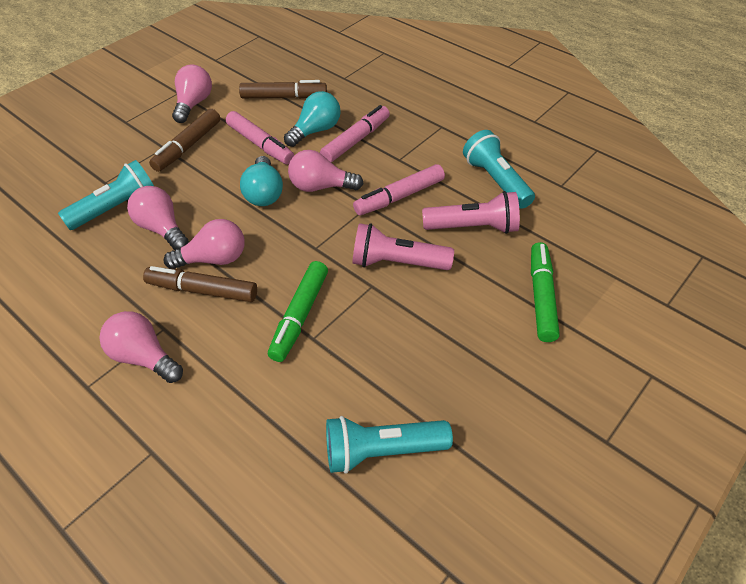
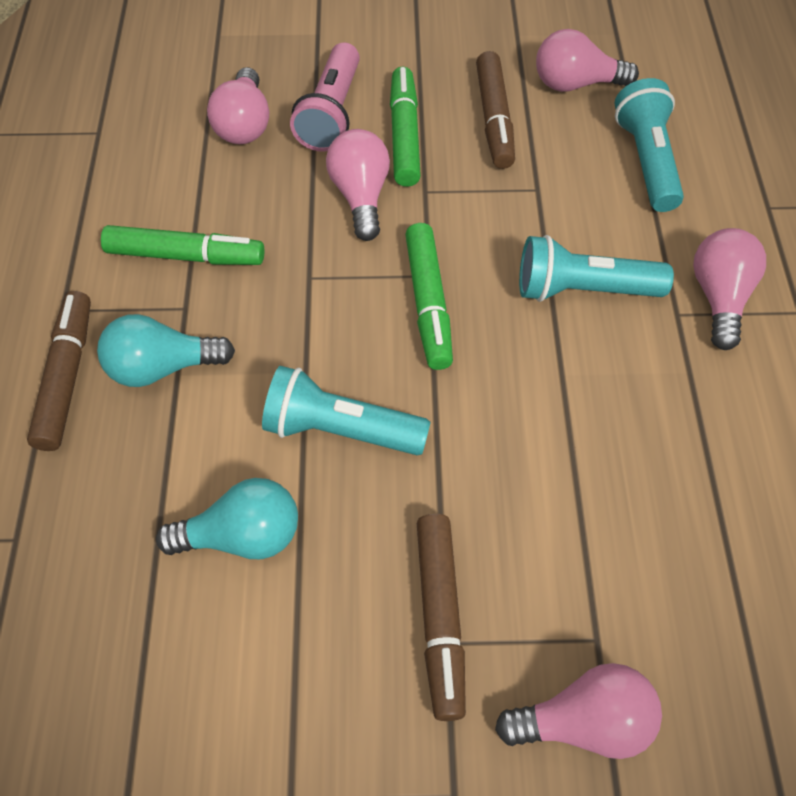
green marker: [268,261,328,362] [531,242,560,342] = 2 -> [101,225,264,265] [390,67,421,187] [405,223,453,370] = 3
pink flashlight: [352,223,454,270] [422,191,520,234] = 2 -> [290,42,360,152] = 1
pink marker: [226,111,294,164] [320,105,390,163] [353,164,445,215] = 3 -> none = 0

